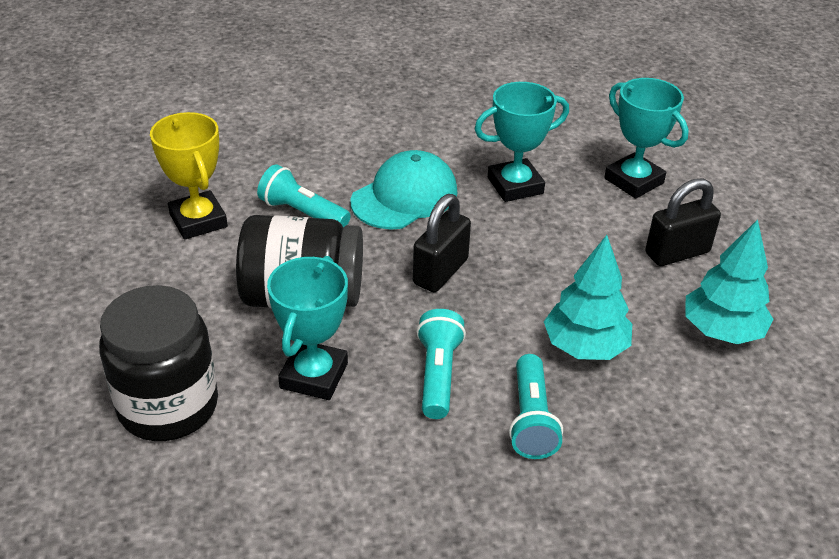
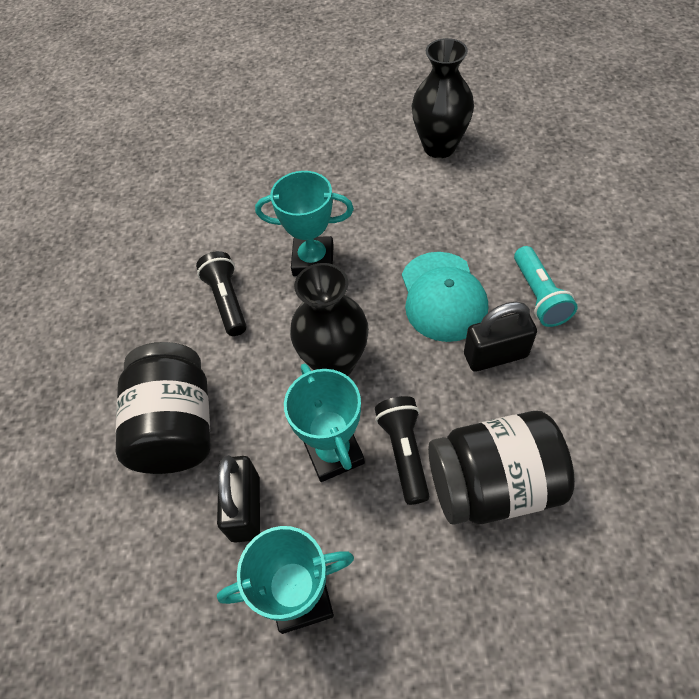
black flashlight: none = 0 -> [196,251,247,336] [375,396,429,505] = 2
black vase: none = 0 -> [290,263,369,376] [412,38,474,158] = 2
turquoise flashlight: [257,164,351,228] [416,309,466,419] [509,354,563,459] = 3 -> [514,246,578,327] = 1
turquoise tree: [544,235,632,360] [685,219,774,344] = 2 -> none = 0
yellow trophy: [150,112,228,240] = 1 -> none = 0

